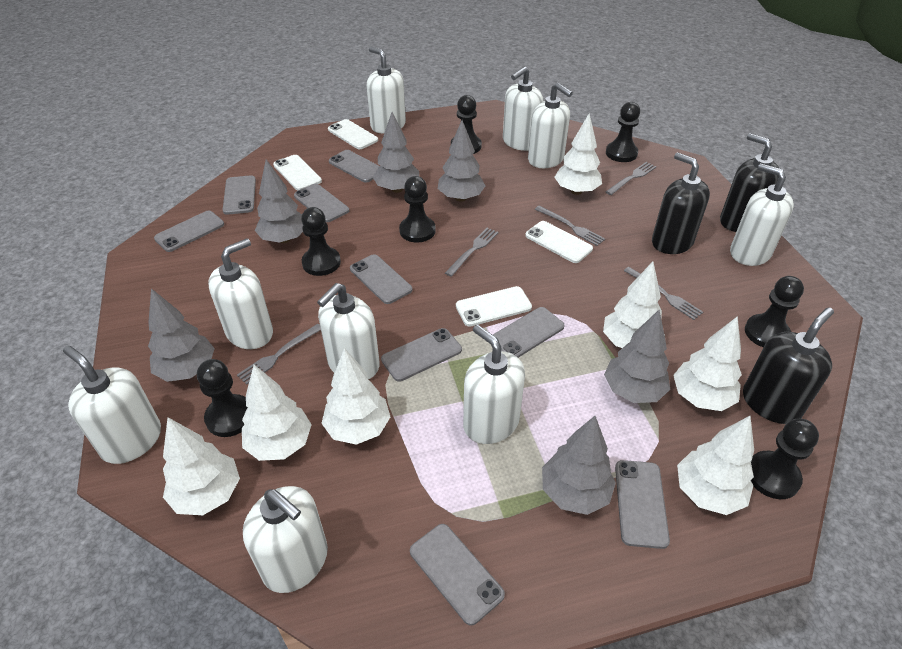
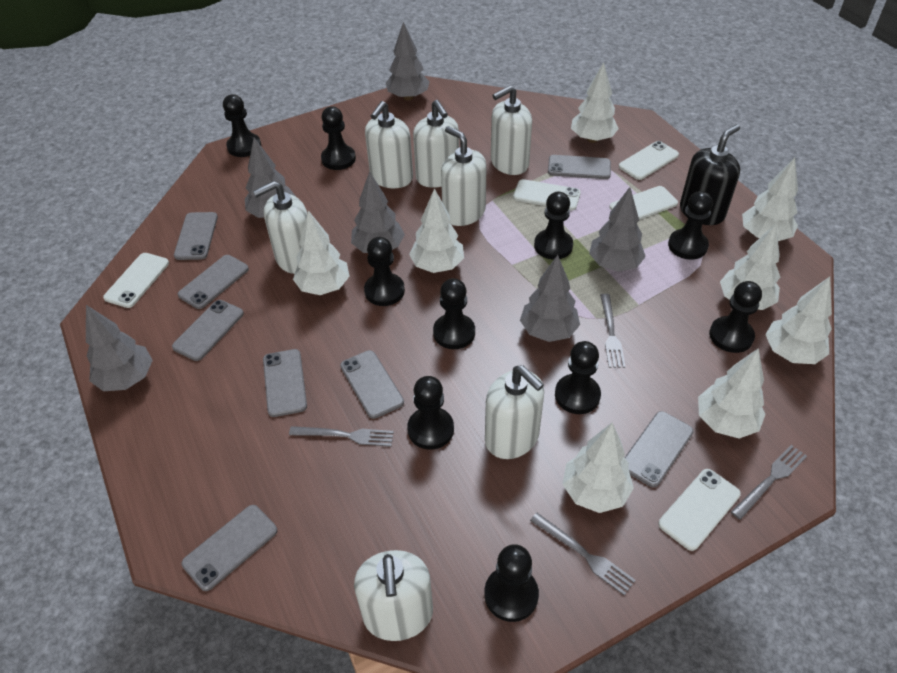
black pawn: [197,359,247,437] [301,207,341,276] [399,176,436,242] [451,95,482,154] [606,102,640,162] [745,276,804,347] [751,419,819,499] = 7 -> [223,94,261,157] [321,106,356,170] [364,237,405,306] [407,376,454,450] [433,278,475,349] [484,544,539,622] [534,192,573,260] [555,341,601,414] [668,191,713,260] [709,281,762,353] = 10
black soap dispenser: [652,153,710,254] [720,133,779,232] [743,307,834,424] = 3 -> [680,124,740,225] = 1
grey fork: [237,324,321,385] [445,228,498,277] [535,206,605,246] [606,162,657,195] [624,267,703,320] = 5 -> [289,426,394,447] [530,513,635,596] [600,294,626,368] [731,445,807,520] = 4
grey phone: [154,211,224,252] [223,175,256,215] [294,184,349,222] [329,150,380,183] [350,254,412,304] [381,328,462,382] [410,524,505,626] [493,307,565,358] [615,460,670,549] = 9 -> [172,300,244,361] [174,212,218,260] [178,255,249,309] [182,505,277,591] [263,349,307,417] [340,350,404,419] [548,155,611,179] [625,411,694,487] = 8
white phone: [273,155,322,190] [328,119,378,149] [456,286,532,327] [525,221,593,263] = 4 -> [103,253,169,308] [513,179,581,211] [610,186,678,220] [619,141,679,180] [658,469,741,551] = 5
white soap dispenser: [63,346,161,464] [208,238,273,349] [243,486,328,593] [317,283,380,379] [367,47,406,133] [463,325,525,444] [503,67,543,151] [528,83,573,168] [730,164,794,266] = 9 -> [253,181,307,274] [354,550,433,641] [365,101,413,188] [413,100,459,188] [441,126,487,226] [485,365,544,459] [491,85,532,175] = 7
white tree: [163,417,240,515] [242,365,312,461] [321,348,390,445] [555,114,602,195] [603,262,665,348] [673,316,742,411] [677,416,754,515] = 7 -> [293,210,350,295] [409,188,464,273] [563,423,634,513] [571,62,619,143] [698,348,766,439] [720,224,780,310] [742,158,798,241] [765,277,832,364] = 8

